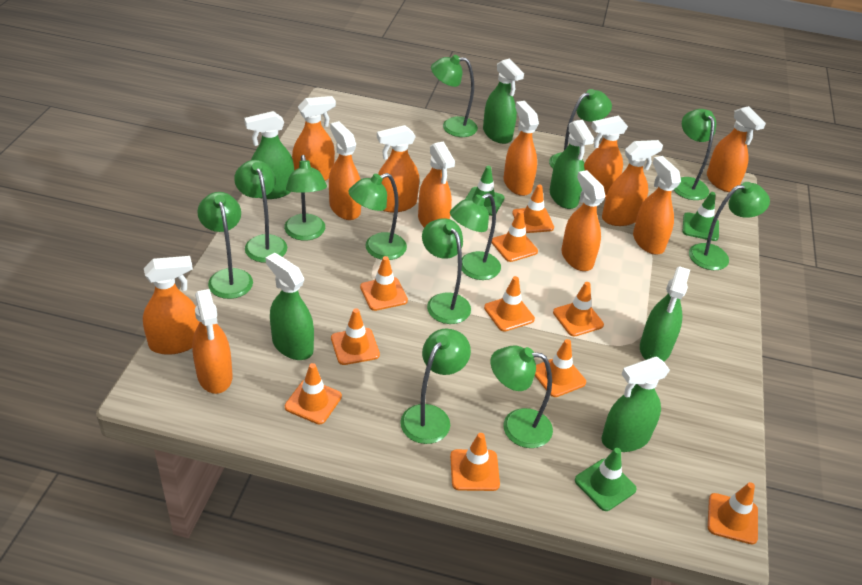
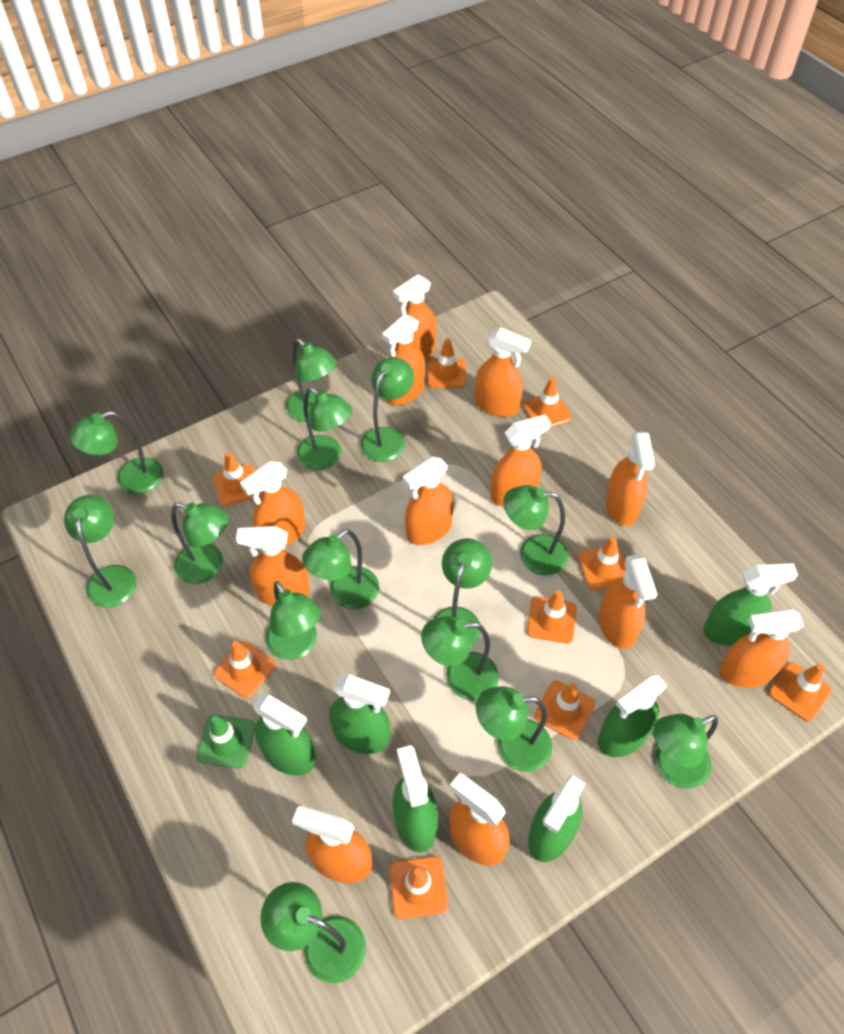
green lamp: [197,192,253,299] [234,160,287,263] [284,155,327,241] [348,173,407,260] [400,329,471,444] [422,218,471,324] [431,55,478,137] [450,193,501,280] [491,346,553,448] [549,89,612,168] [674,109,716,200] [689,182,770,270] = 12 -> [64,495,136,608] [69,411,163,494] [171,502,229,584] [261,882,366,983] [266,581,321,660] [286,338,337,422] [297,387,352,470] [302,529,379,610] [360,358,414,462] [421,616,499,700] [433,538,492,648] [476,687,552,772] [503,485,568,576] [653,714,718,789] = 14
green traffic cone: [465,166,505,216] [575,448,637,511] [683,192,719,241] = 3 -> [197,715,255,769] = 1
orange traffic cone: [285,363,342,424] [331,308,380,365] [360,256,408,311] [450,433,500,491] [484,276,535,332] [491,210,538,262] [512,185,554,233] [535,339,586,397] [553,282,604,337] [708,482,758,545] = 10 -> [213,452,261,506] [214,641,276,698] [389,856,448,919] [428,338,466,388] [523,377,572,428] [527,590,577,644] [534,681,595,740] [578,537,626,590] [769,662,831,722] = 9

